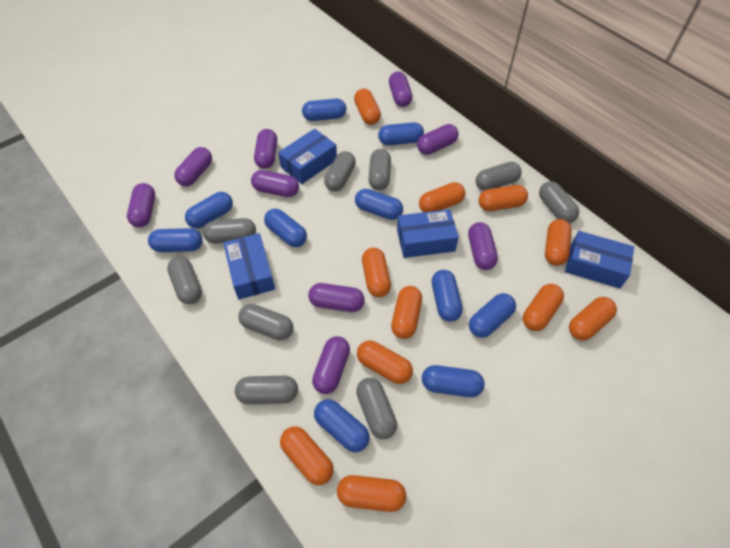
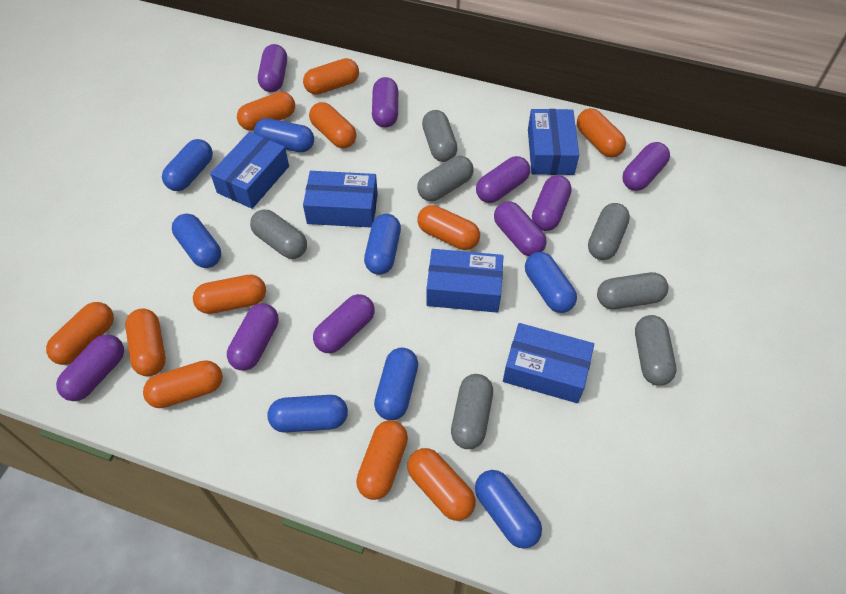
blue box: [223,233,275,299] [278,129,337,184] [397,209,459,258] [565,231,634,289] = 4 -> [210,132,289,209] [303,171,378,227] [426,249,503,313] [503,323,594,403] [528,109,579,175] = 5
blue capsule: [148,228,203,252] [185,192,233,228] [264,209,307,247] [302,99,346,121] [314,399,370,452] [355,189,403,220] [378,122,424,145] [422,365,484,397] [432,270,463,322] [469,293,516,338] = 10 -> [162,139,213,191] [172,214,221,268] [254,118,314,152] [268,395,348,433] [364,214,401,275] [374,348,418,420] [475,470,542,549] [525,252,577,313] = 8
grey capsule: [167,256,202,304] [203,218,256,244] [235,376,298,404] [238,304,293,340] [324,151,356,191] [356,378,397,439] [369,149,391,190] [476,162,522,191] [539,181,579,223] = 9 -> [250,210,307,259] [417,156,474,201] [422,110,458,162] [451,374,493,449] [588,203,630,260] [597,272,668,309] [635,315,676,386] = 7

